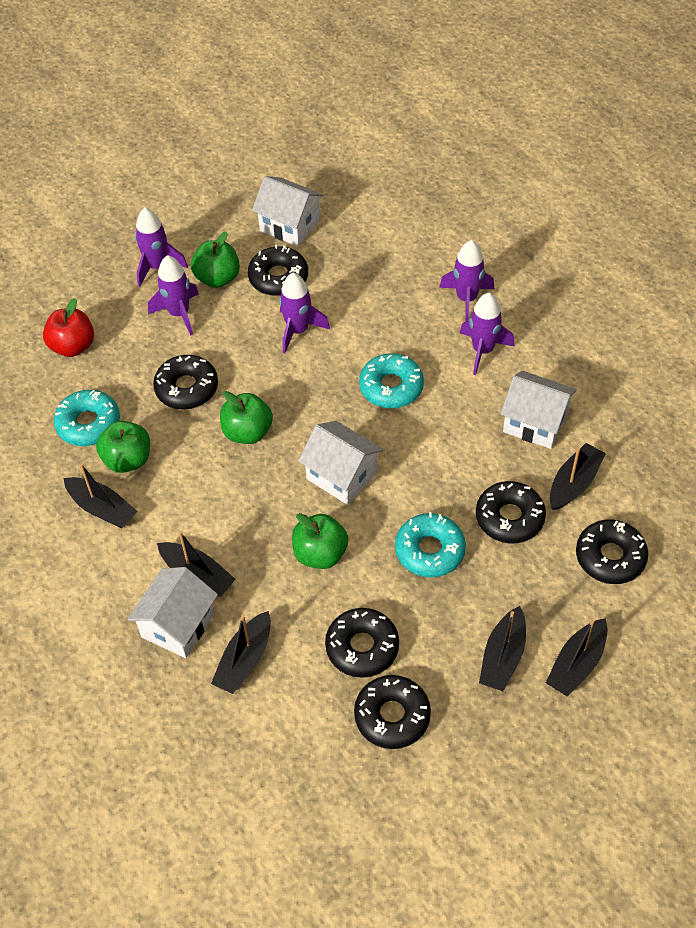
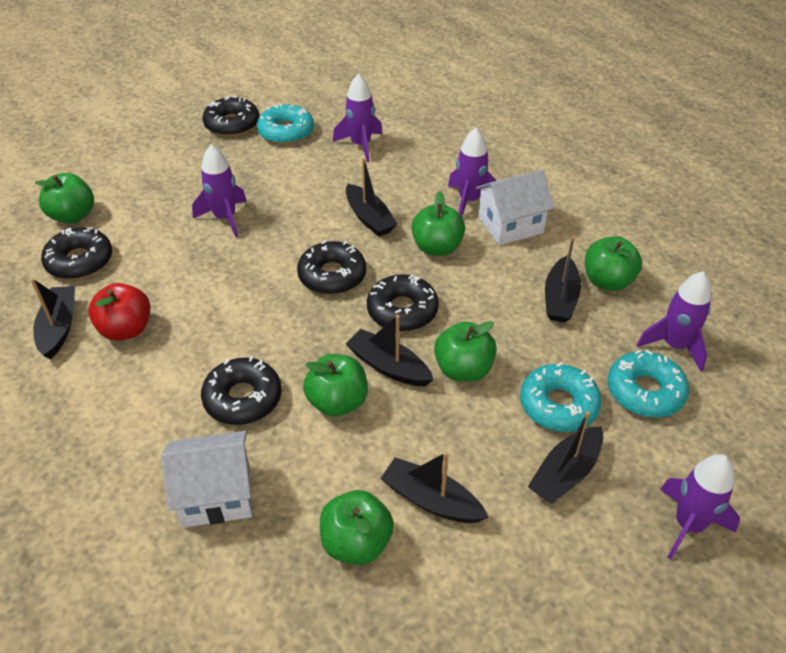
black donut: [153,355,218,409] [248,245,308,296] [325,608,399,678] [354,675,431,749] [476,481,546,543] [576,520,648,584] = 6 -> [41,228,112,279] [201,356,281,425] [203,96,259,137] [297,240,366,295] [367,274,439,331] = 5
green apple: [96,421,150,473] [191,232,240,288] [220,391,273,444] [292,513,348,569] = 4 -> [35,173,94,224] [303,354,368,417] [320,490,394,565] [411,191,465,256] [434,321,497,382] [585,236,642,291] = 6
white house: [127,567,218,658] [252,176,324,247] [298,421,383,505] [501,371,577,449] = 4 -> [161,431,252,528] [476,169,554,245] = 2

